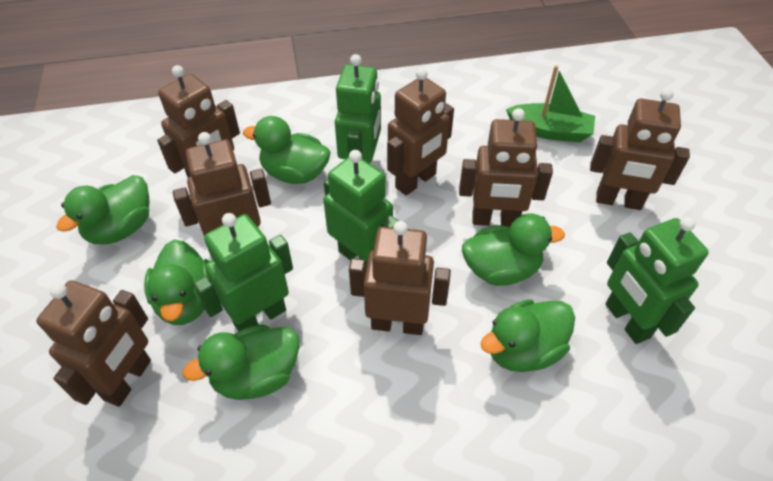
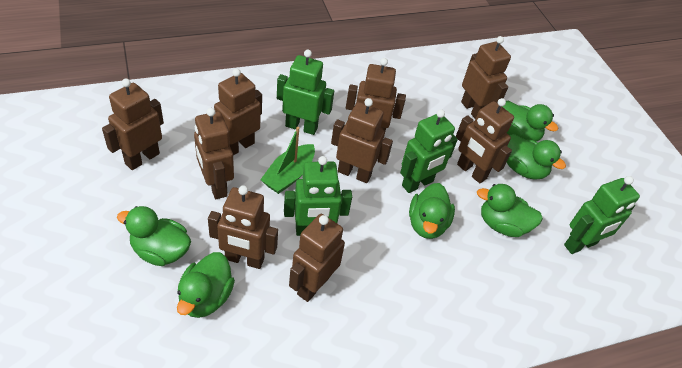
brown robot: [36,280,151,407] [157,65,240,177] [173,132,271,236] [349,221,451,335] [387,68,454,196] [459,108,553,227] [590,88,690,210] = 7 -> [102,78,164,170] [194,108,234,199] [208,185,278,269] [214,68,262,155] [289,214,345,302] [331,98,393,183] [346,58,406,131] [456,98,514,183] [461,36,511,119] = 9

